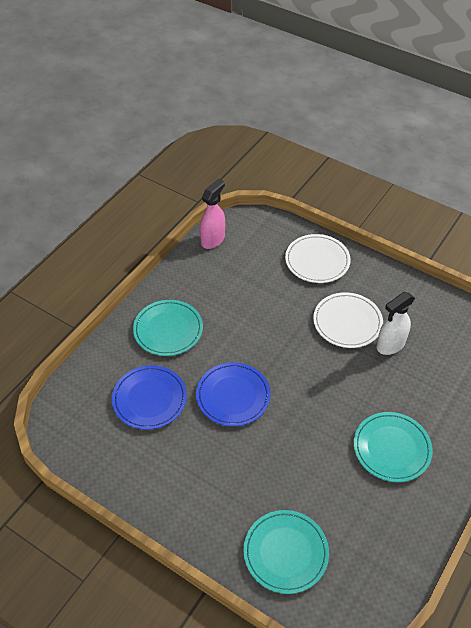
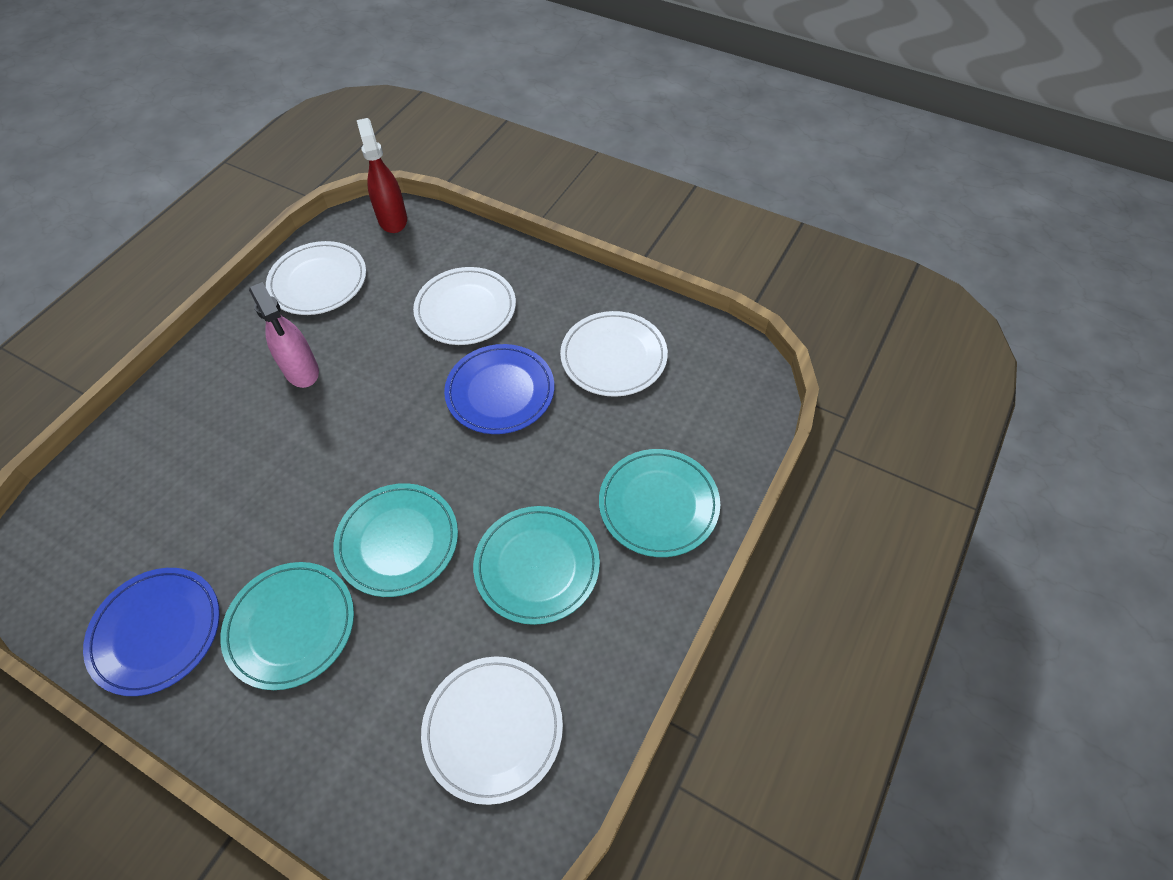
red spray bottle: none = 0 -> [357,118,407,233] = 1
turquoise plate: [133,300,203,356] [243,510,329,594] [354,412,433,482] = 3 -> [220,562,354,690] [334,483,458,597] [473,506,600,625] [599,449,720,557] = 4
white plate: [285,234,351,283] [313,292,383,348] = 2 -> [266,241,366,315] [413,267,516,345] [421,656,563,805] [560,311,668,397] = 4
white spray bottle: [377,292,415,355] = 1 -> none = 0

